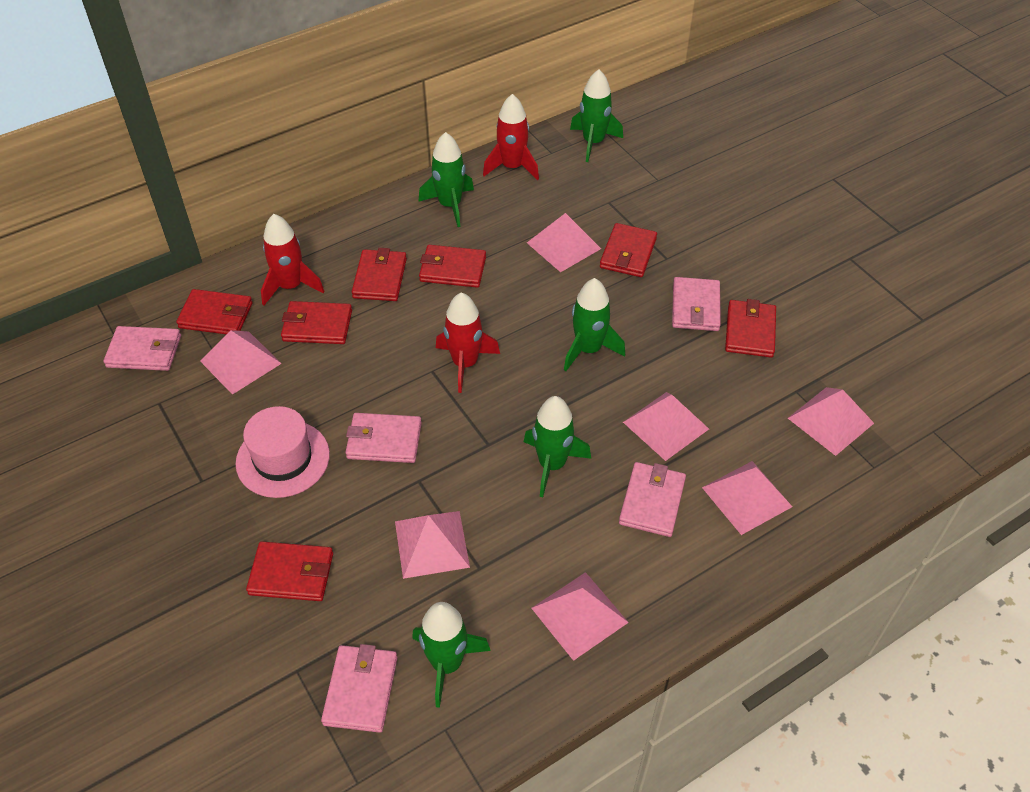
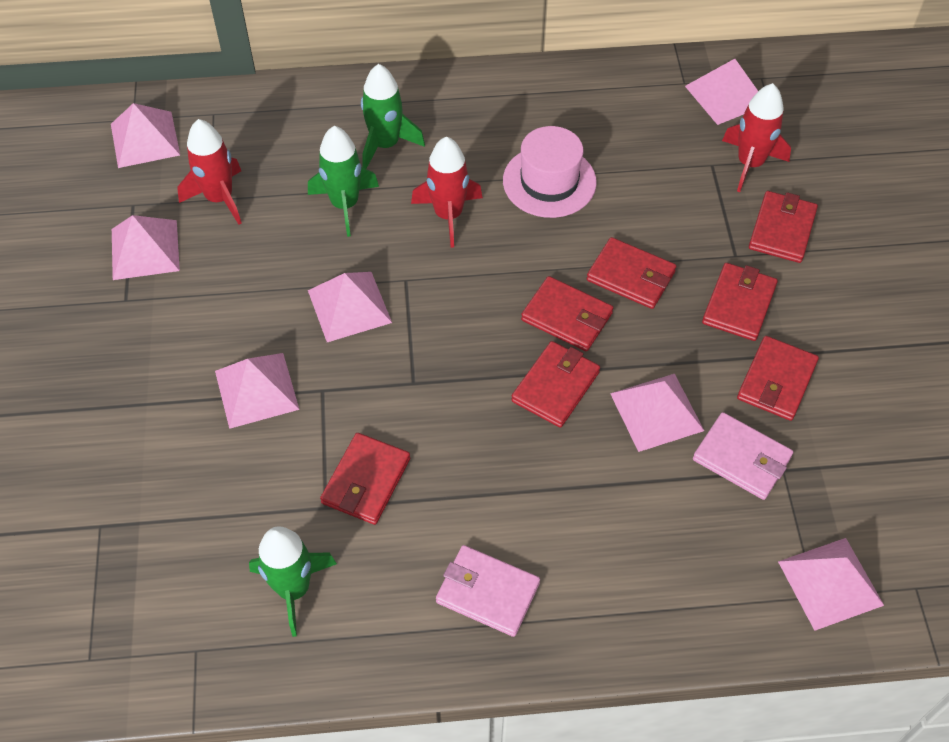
green rocket: [412,602,491,708] [418,132,474,227] [524,396,591,497] [564,278,625,371] [570,69,623,162] = 5 -> [249,526,337,637] [308,126,379,237] [361,64,425,169] = 3
pink wallet: [104,326,181,371] [321,644,397,733] [345,413,422,463] [619,462,686,537] [672,277,721,331] = 5 -> [436,545,540,637] [693,412,793,500] = 2

